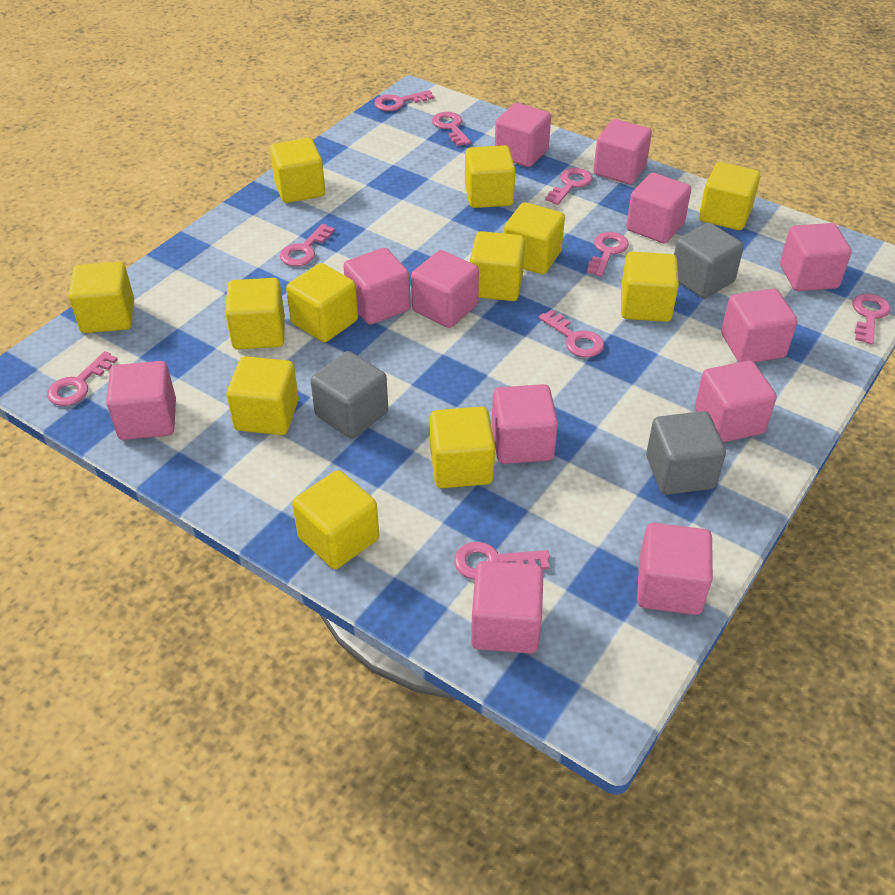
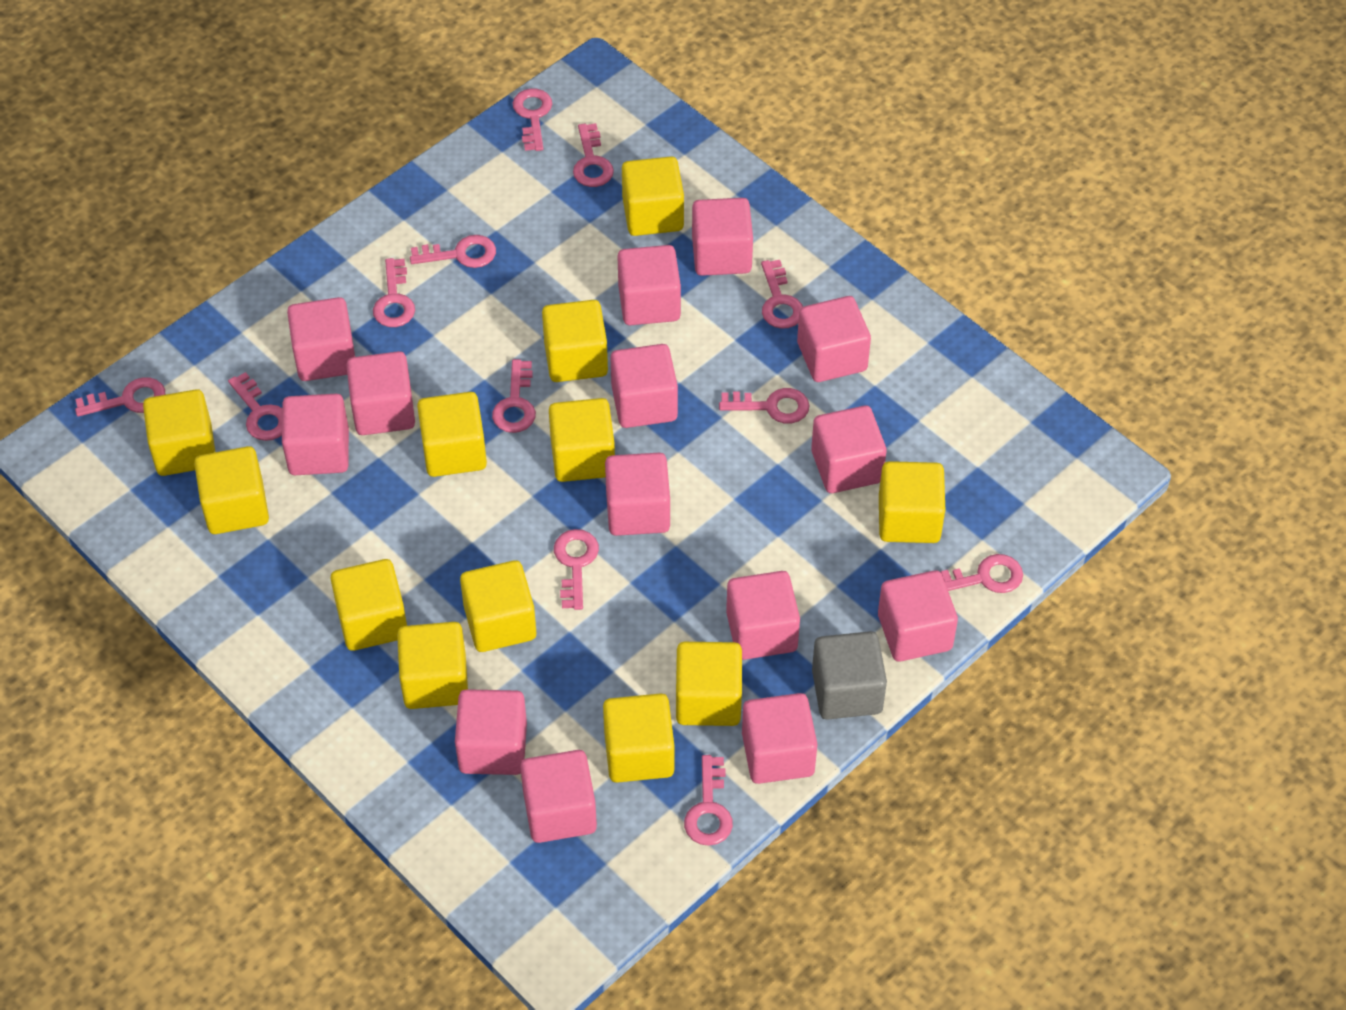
grey cube: [310,351,388,439] [646,411,726,495] [674,223,744,298] = 3 -> [812,631,887,720] = 1
pink cube: [106,361,176,440] [343,248,411,325] [411,250,479,328] [471,561,544,654] [492,384,558,464] [495,103,551,167] [593,119,652,184] [626,173,691,243] [637,523,713,615] [695,361,777,442] [721,289,798,362] [780,223,851,291] = 12 -> [282,394,349,475] [287,297,355,381] [346,351,415,435] [455,689,527,775] [520,750,597,843] [605,453,670,536] [611,344,678,428] [617,245,681,325] [692,198,753,276] [726,571,800,660] [742,693,817,784] [797,296,871,382] [811,406,887,493] [878,570,958,662] = 14
pink key: [47,351,118,406] [280,224,335,266] [374,90,434,111] [432,112,471,146] [454,542,550,580] [539,309,604,358] [545,168,593,205] [587,232,629,277] [852,293,890,345] = 9 -> [75,377,165,417] [228,372,282,441] [373,258,415,327] [410,235,496,268] [492,359,536,433] [513,88,552,151] [554,529,599,610] [573,123,614,187] [684,755,733,846] [719,388,810,424] [761,260,803,329] [941,554,1023,593] = 12

